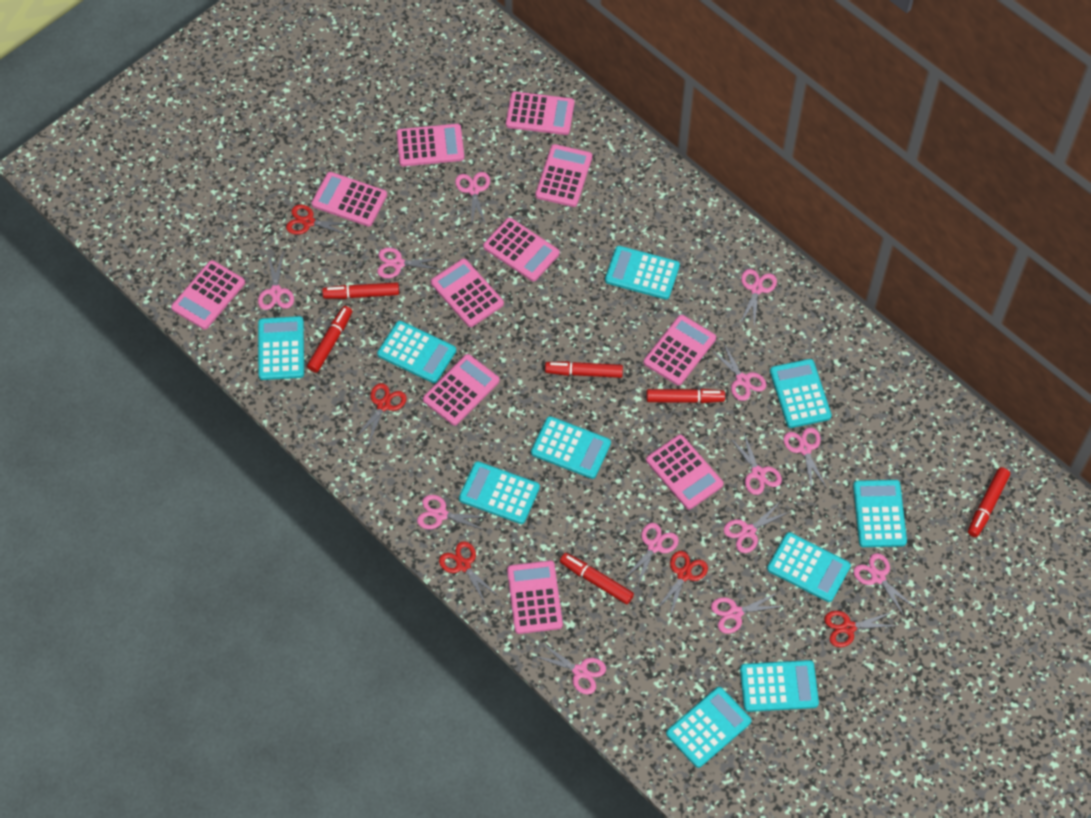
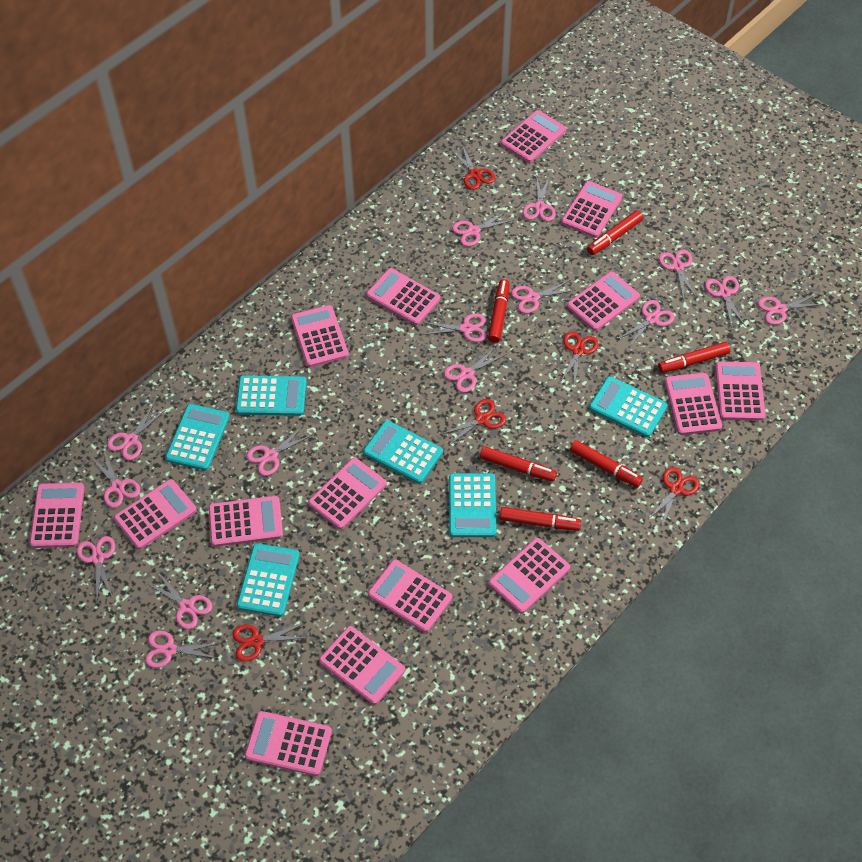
pink calculator: [171,260,245,329] [311,172,387,226] [397,124,464,166] [423,354,500,426] [431,259,504,327] [483,218,560,281] [506,92,574,135] [507,561,563,634] [535,144,592,207] [644,315,716,385] [646,435,723,510] = 11 -> [30,483,85,548] [114,479,197,550] [209,496,283,547] [244,711,332,776] [291,305,349,367] [308,458,387,530] [319,626,405,705] [366,268,440,325] [368,560,452,632] [489,538,570,614] [501,110,566,163] [561,181,622,238] [567,271,640,331] [664,373,722,435] [715,361,765,421] = 15
pink scissors: [258,253,294,310] [377,248,442,278] [417,495,487,531] [455,172,490,227] [534,642,606,694] [623,523,679,587] [711,592,784,634] [712,342,766,401] [724,500,792,553] [730,431,782,495] [740,269,777,327] [784,427,826,490] [854,553,917,618] = 13 -> [77,536,115,599] [92,451,141,508] [107,404,164,460] [145,631,221,668] [146,572,212,629] [246,425,312,476] [422,313,487,342] [444,347,505,393] [452,211,513,247] [511,280,576,313] [523,175,556,221] [618,300,675,347] [659,249,697,300] [705,276,745,328] [758,294,824,325] = 15
turquoise calculator: [258,316,304,380] [377,321,456,383] [459,461,540,524] [531,416,611,479] [605,246,680,299] [666,687,752,768] [740,660,819,712] [767,532,851,602] [770,359,832,428] [853,480,907,547] = 10 -> [165,404,230,471] [236,375,306,416] [237,543,300,617] [363,420,443,484] [449,473,497,537] [589,376,668,437] = 6

